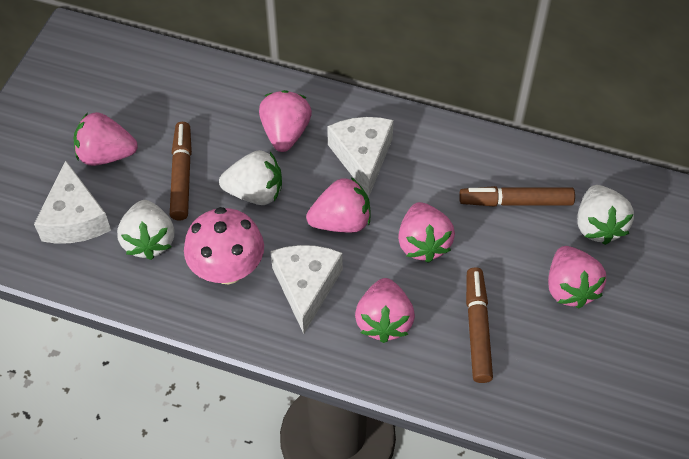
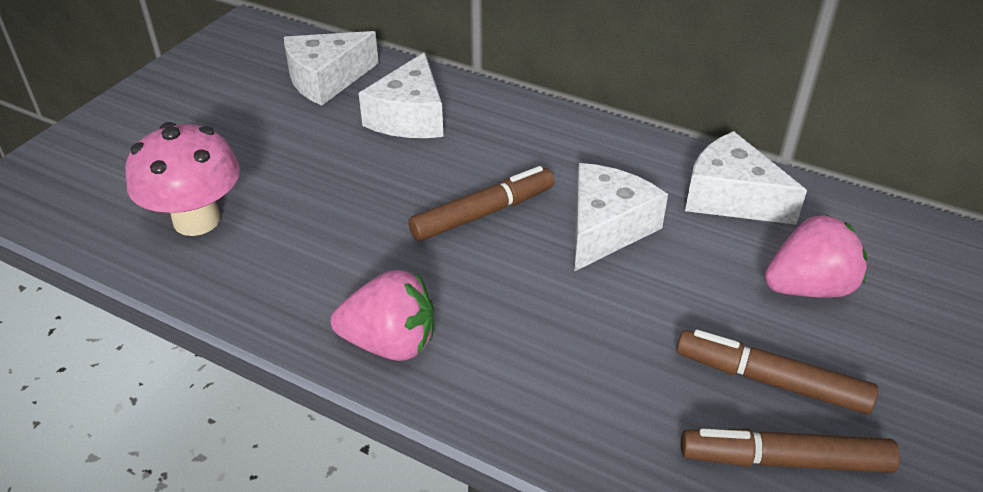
pink strawberry: [74,112,138,166] [259,90,312,152] [306,177,370,233] [355,278,415,343] [398,202,455,263] [548,246,606,309] = 6 -> [331,270,434,361] [765,215,867,298] = 2
white cheese: [34,160,111,243] [270,245,343,334] [327,117,394,197] = 3 -> [284,31,379,106] [359,52,443,138] [574,163,668,271] [685,131,807,225] = 4
white strawberry: [117,200,175,260] [219,150,282,205] [577,185,634,245] = 3 -> none = 0

